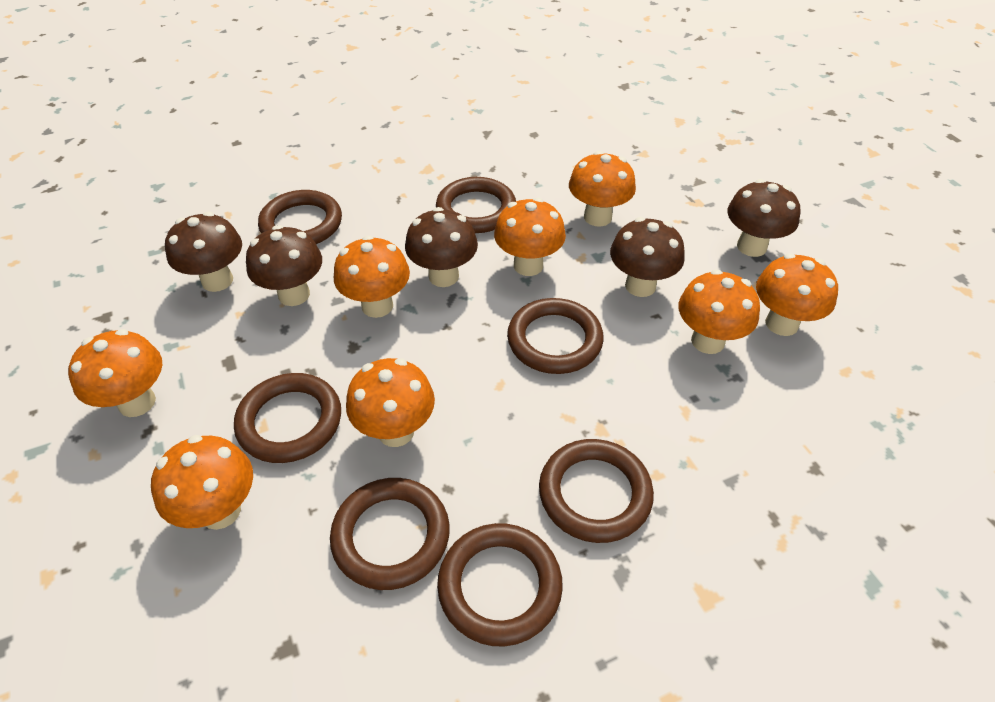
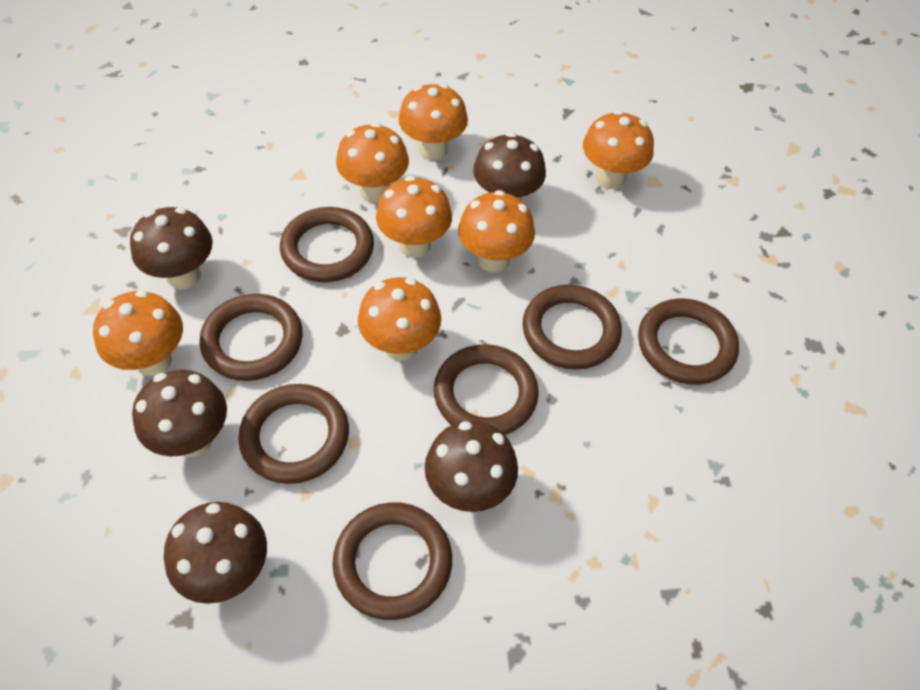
orange mushroom: [68,329,162,417] [151,435,253,530] [334,235,410,318] [346,358,435,447] [494,198,566,276] [569,151,636,227] [678,269,760,354] [756,253,838,336] = 8 -> [93,290,183,376] [336,123,409,203] [358,277,441,361] [376,176,452,258] [398,84,468,161] [458,190,535,273] [583,110,654,189] = 7

